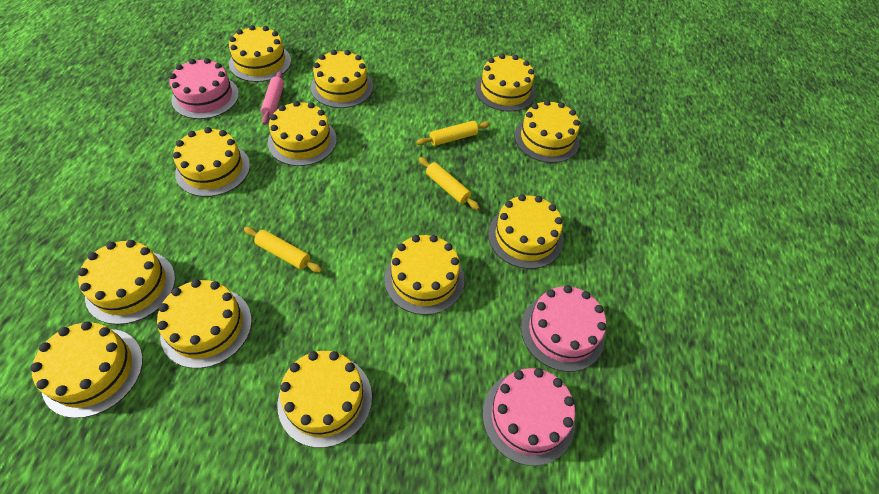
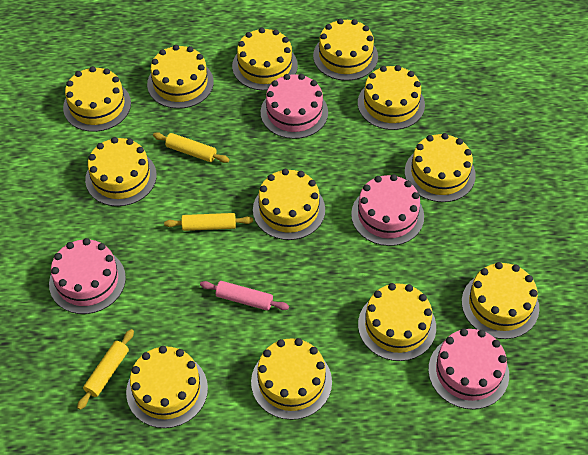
pink cake: [169,58,239,119] [483,368,575,466] [521,285,606,372] = 3 -> [49,238,126,314] [261,74,328,139] [351,174,424,246] [428,328,509,409] = 4

